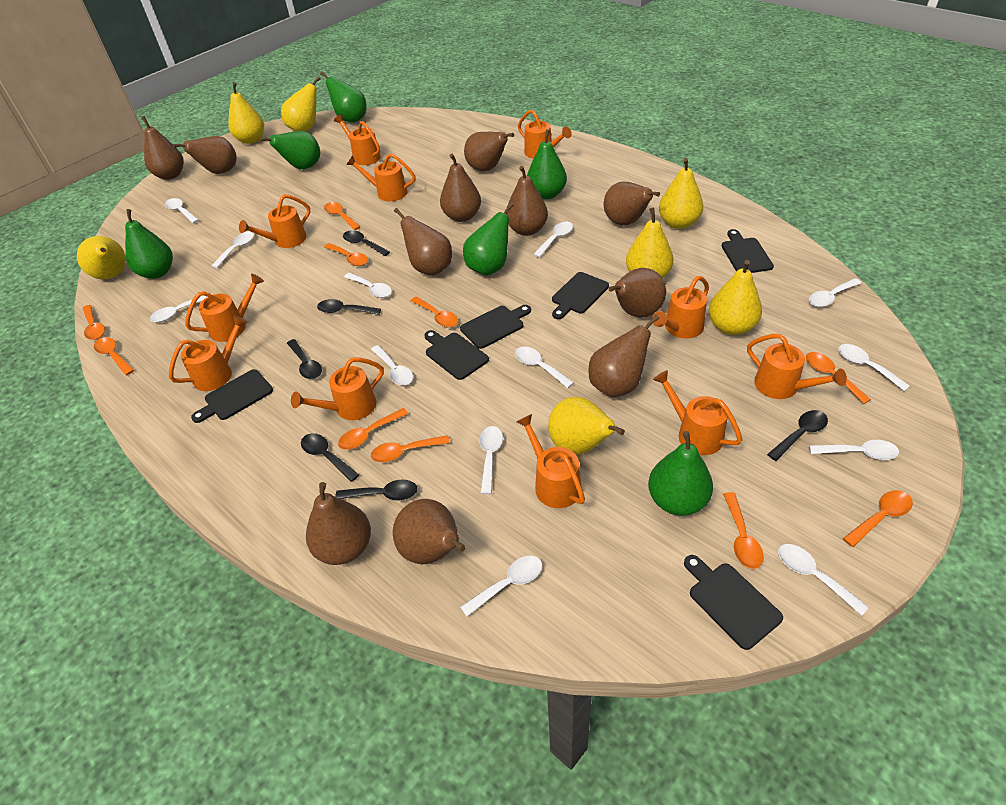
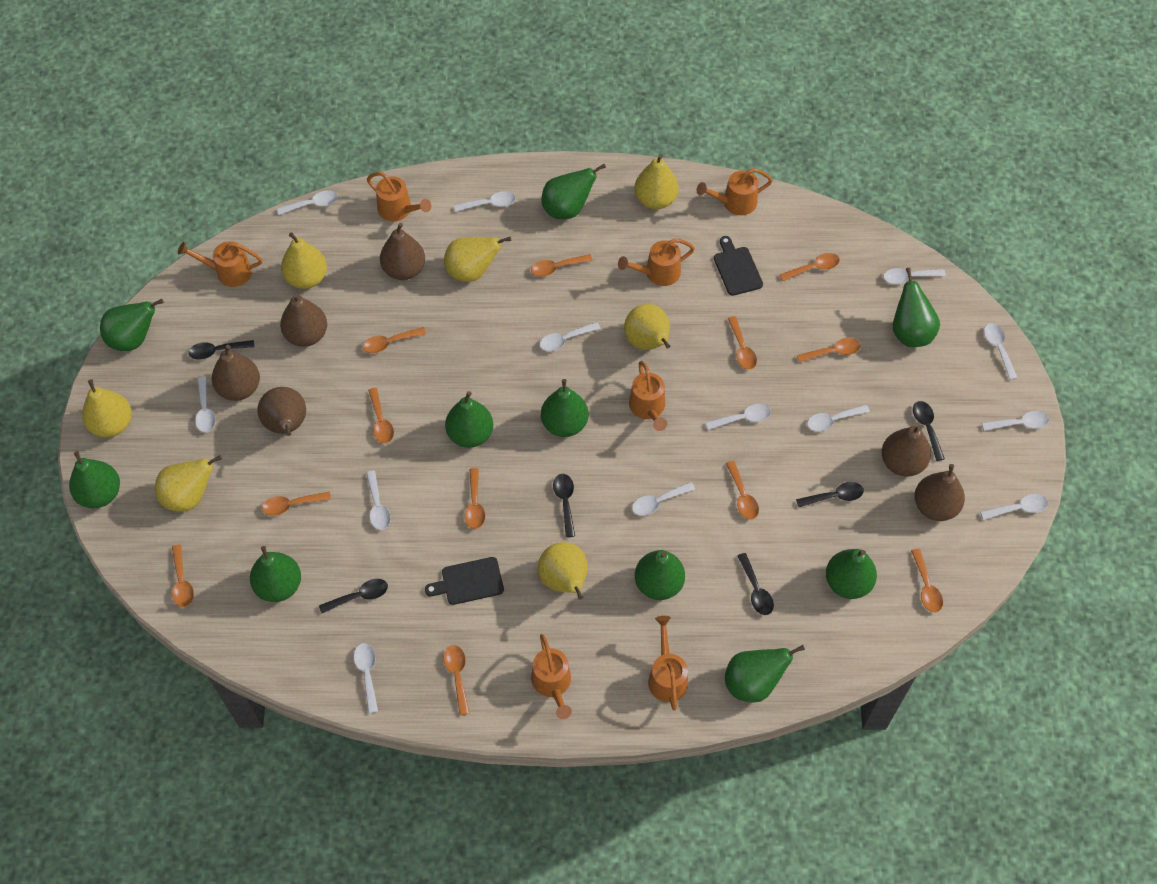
black cutting board: [191,369,273,423] [424,330,489,380] [460,305,531,349] [552,272,609,319] [684,555,783,650] [722,229,774,273] = 6 -> [425,557,504,605] [714,236,763,296] = 2
brown pear: [141,116,184,180] [173,136,237,174] [306,482,371,565] [393,499,466,564] [394,208,452,275] [440,154,481,222] [464,132,514,171] [506,166,548,236] [588,315,659,397] [604,181,660,225] [608,268,666,318] = 11 -> [212,345,260,401] [258,387,306,436] [280,293,327,347] [380,223,425,280] [882,426,931,477] [915,464,965,521] = 6
green pear: [125,209,173,279] [260,131,320,169] [320,72,367,122] [463,202,514,276] [527,129,567,199] [648,431,713,516] = 6 -> [69,451,120,508] [100,299,164,351] [250,546,301,602] [445,391,493,448] [541,164,606,219] [541,379,588,437] [635,550,685,600] [725,645,805,703] [826,549,877,599] [893,267,940,347] = 10
orange spoon: [82,305,105,340] [94,337,134,375] [324,202,360,230] [324,243,368,266] [338,408,408,450] [371,435,450,462] [411,297,458,328] [723,492,764,569] [806,352,871,404] [843,490,913,547] = 10 -> [172,544,194,607] [262,492,331,516] [363,327,426,353] [368,388,394,443] [443,645,469,715] [464,468,485,529] [531,254,593,276] [726,461,759,520] [728,316,757,369] [780,253,840,281] [797,338,861,362] [911,549,943,612] = 12
orange watering can: [169,315,248,391] [185,274,264,342] [239,194,310,248] [291,357,384,420] [334,114,381,165] [346,153,416,201] [516,414,585,508] [518,110,572,159] [652,276,709,339] [653,370,742,455] [747,334,847,399] = 11 -> [178,241,262,287] [367,172,431,221] [531,634,572,719] [618,239,695,286] [629,361,667,431] [648,616,688,710] [697,168,773,215] = 7

